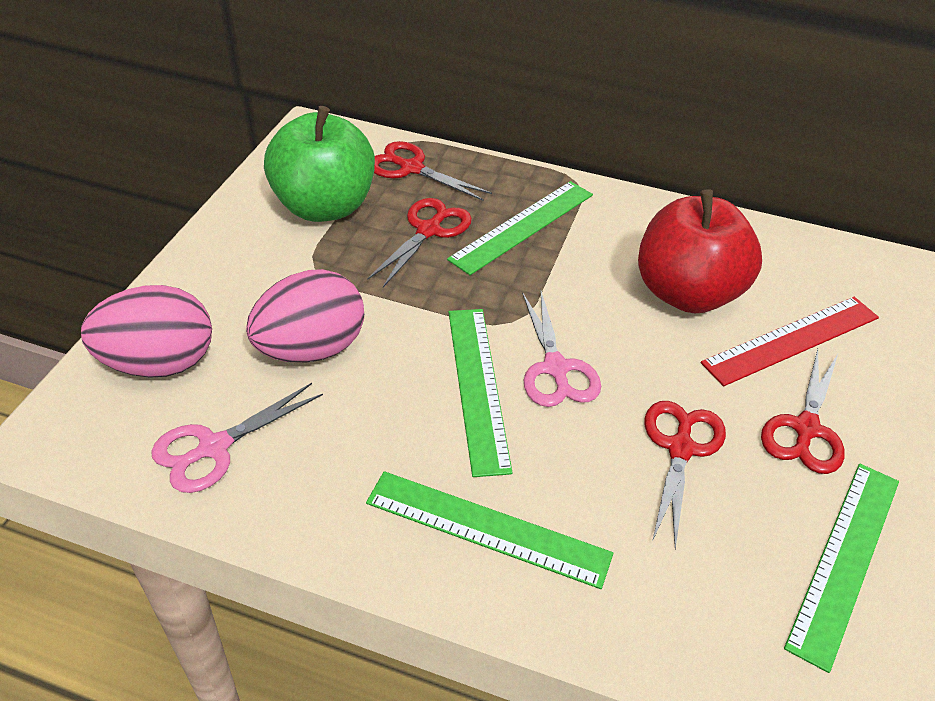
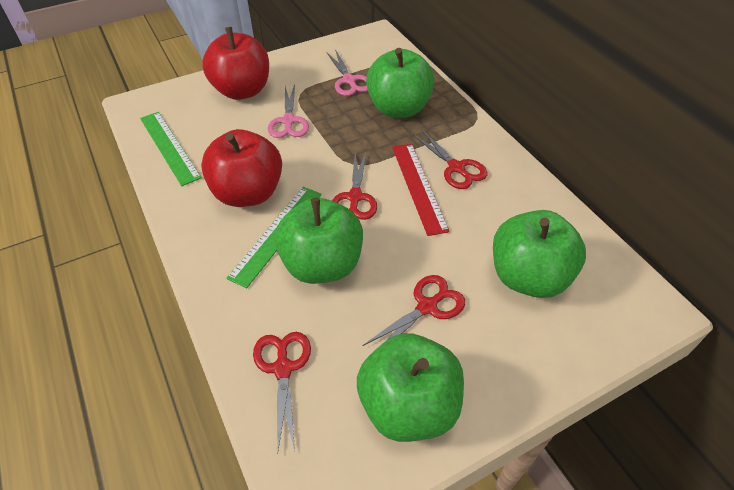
green apple: [264,106,375,222] = 1 -> [275,198,363,284] [357,333,464,442] [366,48,435,118] [493,210,586,298] = 4
green ruler: [366,471,614,589] [447,181,593,275] [449,309,513,477] [784,464,899,673] = 4 -> [140,112,202,186] [226,187,322,288] = 2
pink egg: [81,285,212,378] [246,269,364,363] = 2 -> none = 0
red apple: [638,189,762,313] = 1 -> [201,129,282,207] [202,27,269,100] = 2

